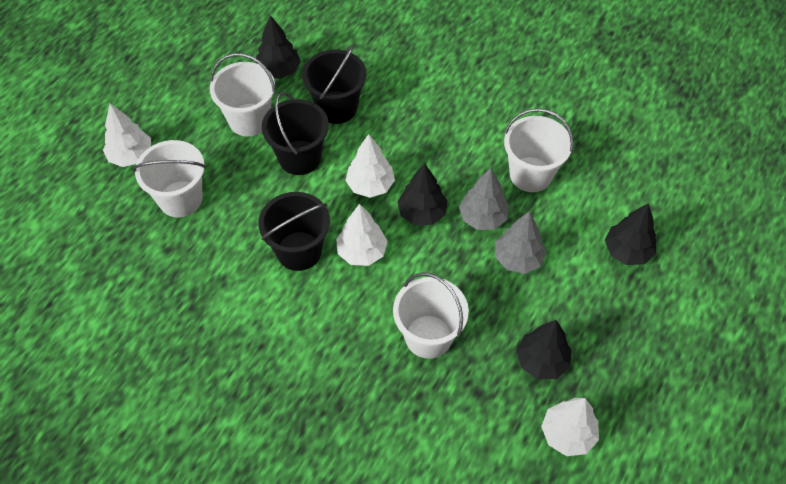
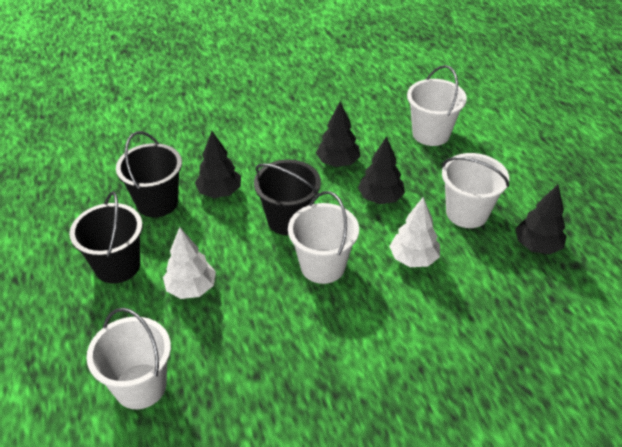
grey tree: [459,168,509,230] [495,211,547,274] = 2 -> none = 0
white tree: [103,104,151,167] [336,204,388,266] [345,134,395,198] [541,398,599,456] = 4 -> [163,227,216,299] [389,197,440,267] = 2

